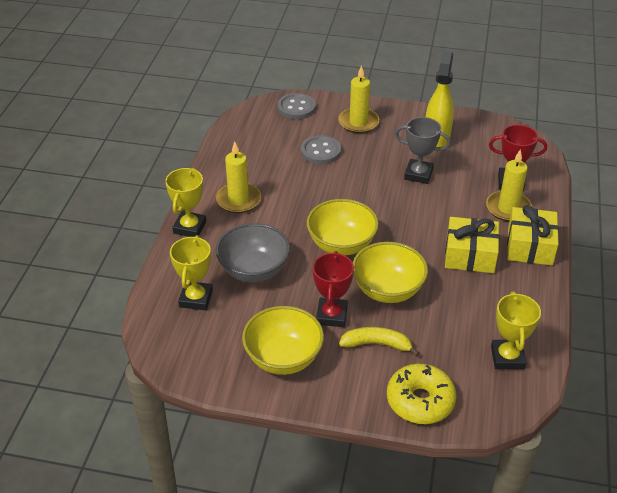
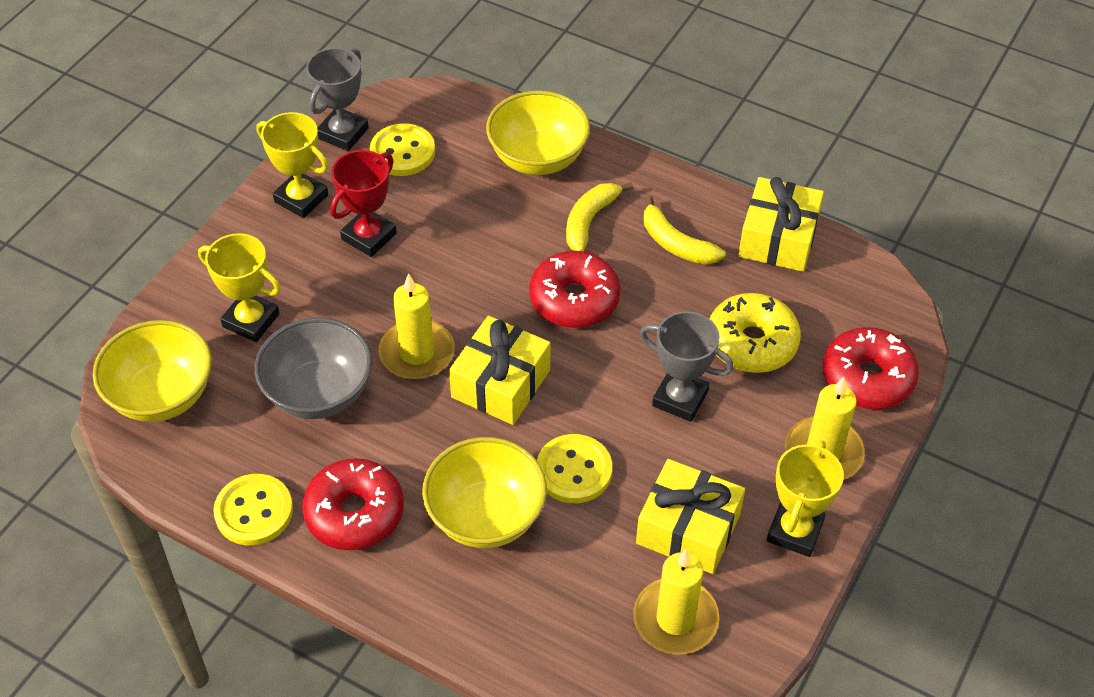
grey button: [277,93,316,119] [301,135,341,164] = 2 -> none = 0
grey trophy: [395,117,451,184] = 1 -> [306,48,369,151] [640,311,734,422] = 2
red donut: none = 0 -> [302,458,404,550] [529,251,621,328] [823,327,919,409] = 3
red trophy: [313,251,354,327] [489,125,547,191] = 2 -> [330,150,397,257] = 1
yellow banana: [339,327,419,356] = 1 -> [566,182,633,252] [644,196,725,265] = 2
yellow button: none = 0 -> [213,474,293,545] [370,123,435,176] [537,434,612,503] = 3
yellow gift: [445,217,499,273] [507,205,559,265] = 2 -> [449,316,550,425] [636,459,745,574] [738,177,824,272] = 3
yellow spray bottle: [426,51,454,147] = 1 -> none = 0

